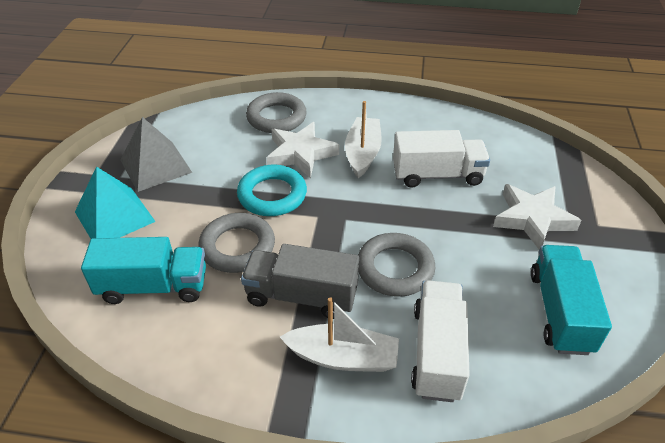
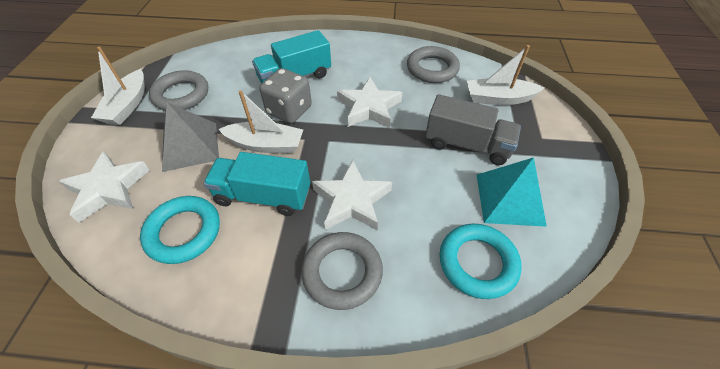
grey dice: none = 0 -> [259,68,312,123] = 1
turquoise ring: [237,165,307,216] = 1 -> [140,196,220,264] [440,224,522,299] = 2
white boat: [280,297,399,372] [345,101,382,178] = 2 -> [91,46,145,125] [218,90,303,153] [467,45,544,105] = 3
white star: [267,122,339,178] [493,184,582,249] = 2 -> [59,151,150,223] [312,160,392,230] [337,77,403,128] = 3
white truck: [393,130,490,188] [411,280,470,402] = 2 -> none = 0

